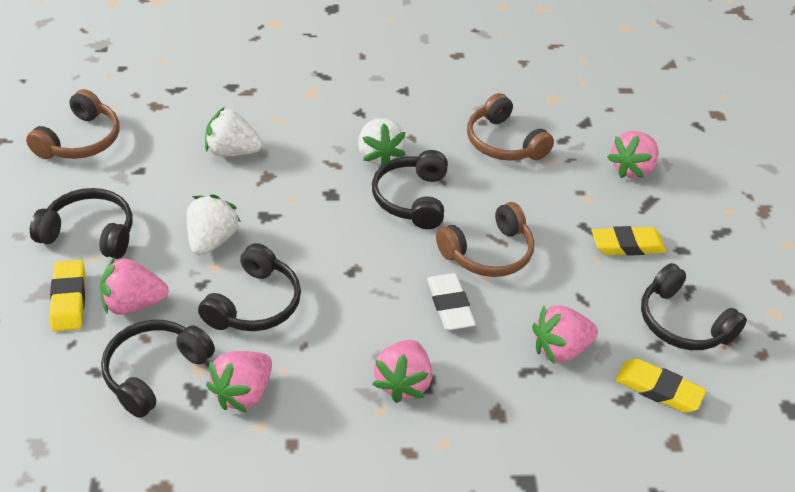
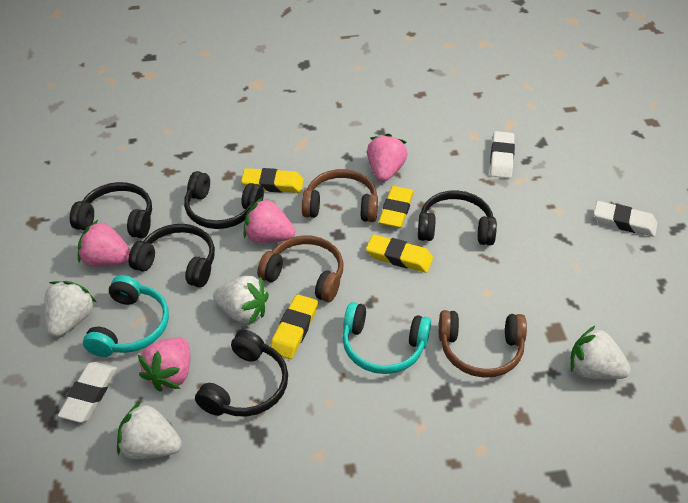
pink strawberry: [100,257,169,315] [206,351,272,413] [372,340,432,403] [532,305,598,364] [607,131,658,178] = 5 -> [78,220,130,267] [138,338,190,392] [244,197,295,243] [367,134,408,182] = 4
turquoise headphones: none = 0 -> [83,275,169,357] [342,302,431,374] = 2
white eraser: [427,273,476,330] = 1 -> [58,362,117,423] [490,131,515,178] [594,201,658,237] = 3
white strawberry: [187,194,241,255] [205,107,262,157] [358,118,406,166] = 3 -> [44,281,96,337] [117,401,182,459] [213,276,269,325] [570,326,631,380] = 4
yellow eraser: [50,260,85,332] [592,226,667,256] [615,359,706,413] = 3 -> [241,168,304,193] [270,294,318,359] [366,234,433,273] [379,186,414,228] = 4

